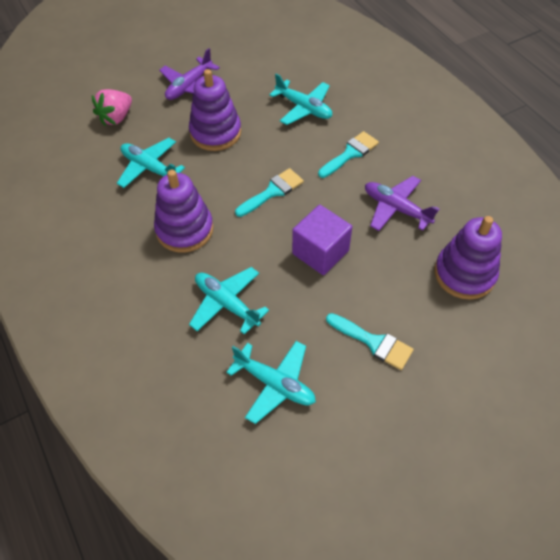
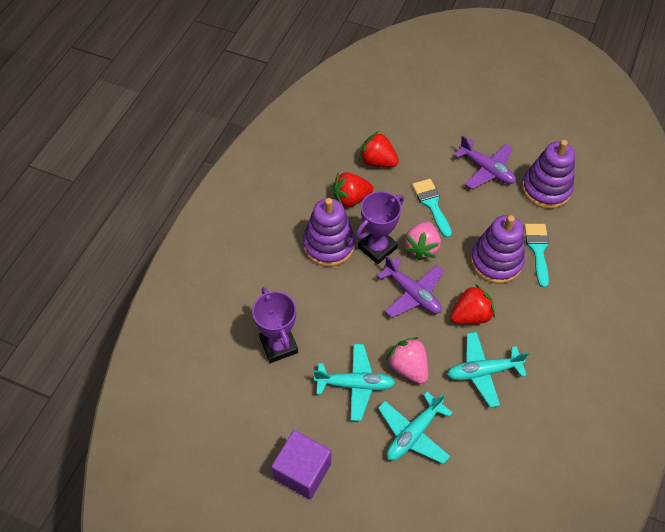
pink strawberry: [92,89,132,126] = 1 -> [386,337,428,384] [404,221,441,260] = 2
purple trophy: none = 0 -> [252,287,298,363] [356,191,404,264] = 2
red strawberry: none = 0 -> [333,172,373,207] [359,131,399,167] [450,284,495,324] = 3
turquoise brush: [235,168,304,217] [318,131,379,178] [326,313,414,370] = 3 -> [412,179,452,238] [524,224,549,288] = 2
turquoise plane: [117,138,185,188] [189,267,269,335] [226,341,316,424] [269,73,332,125] = 4 -> [314,344,395,421] [378,392,453,464] [447,332,529,408] = 3

